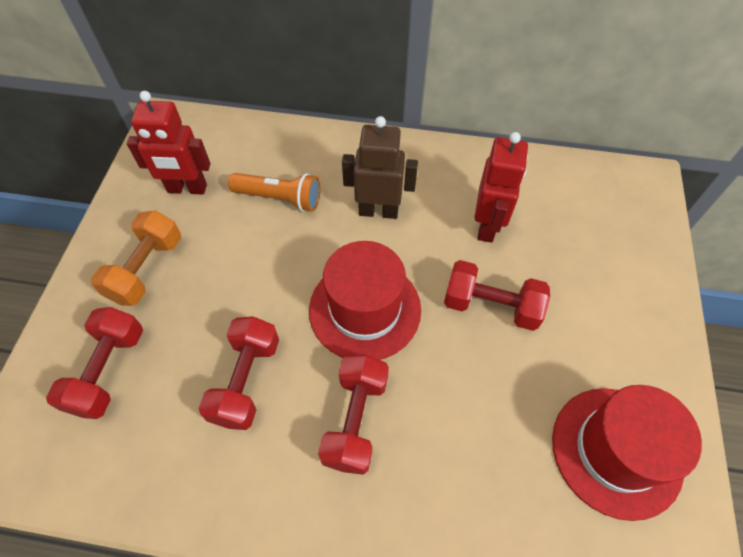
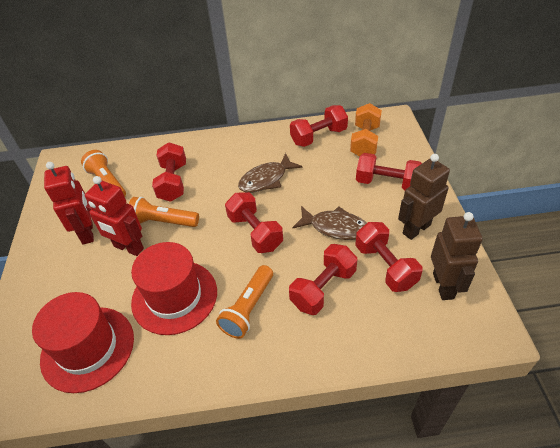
brown fish: none = 0 -> [238,153,303,193] [292,206,367,240] = 2
brown robot: [342,116,418,219] = 1 -> [398,154,450,240] [431,212,483,300] = 2
orange flashlight: [228,173,320,212] = 1 -> [81,150,126,197] [129,197,199,227] [216,265,273,339] = 3
red dumbbell: [46,307,143,419] [198,316,279,430] [318,354,389,475] [444,260,550,331] = 4 -> [152,142,186,202] [225,192,283,253] [289,244,357,315] [290,105,348,147] [355,222,423,292] [356,153,422,190] = 6

